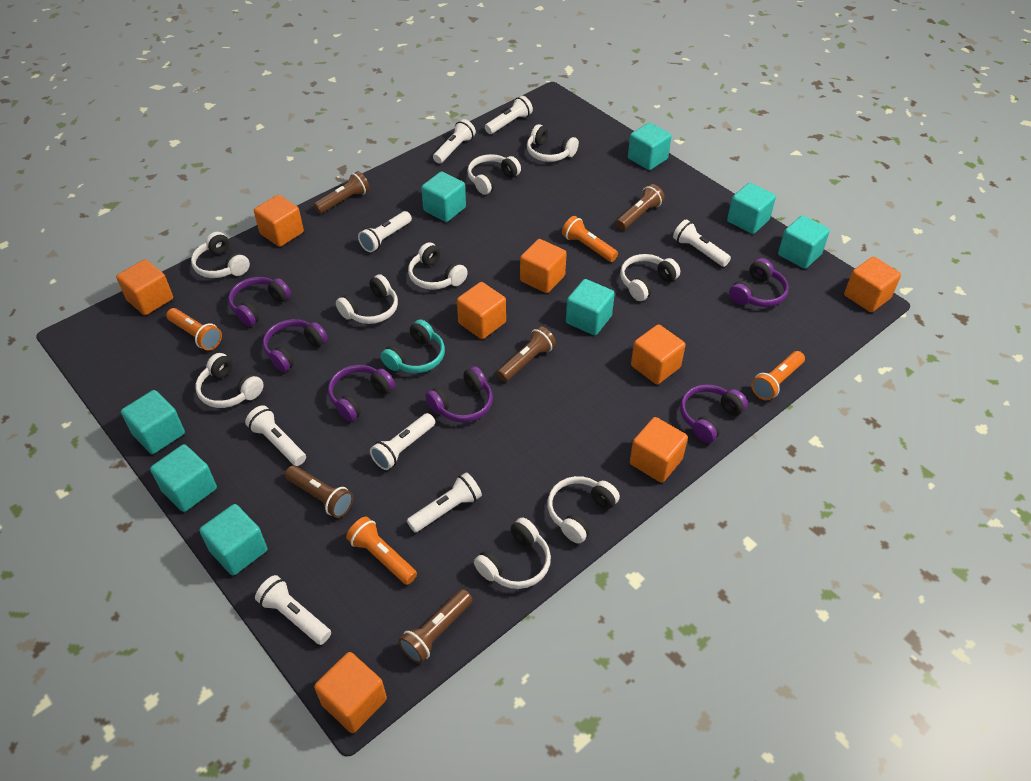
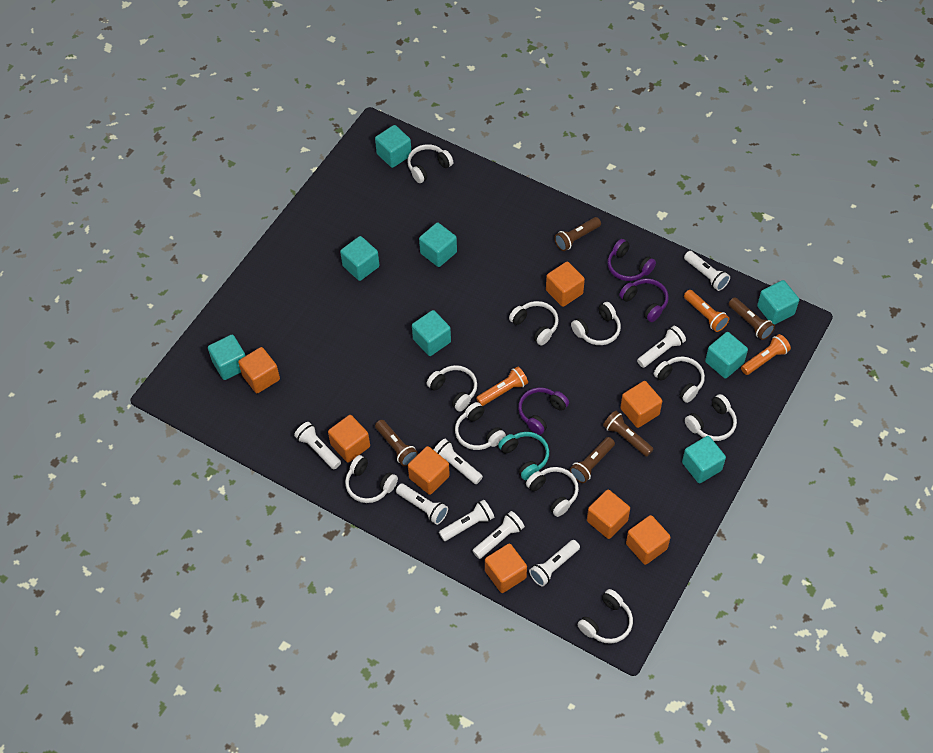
orange flashlight: [166,308,222,351] [346,517,417,585] [562,216,618,262] [751,351,805,400] = 4 -> [476,366,528,406] [684,290,729,332] [741,334,791,375] = 3
purple headphones: [228,277,291,327] [263,319,328,372] [328,365,395,422] [425,366,493,422] [680,384,748,443] [729,258,789,307] = 6 -> [518,387,569,435] [608,239,656,281] [619,278,669,322] = 3
white headphones: [191,232,250,278] [195,353,264,408] [336,274,398,324] [408,242,468,290] [467,154,521,195] [474,517,551,589] [527,124,579,162] [547,476,620,544] [620,254,680,301] = 9 -> [345,455,398,503] [407,144,453,183] [427,365,477,412] [455,402,506,450] [509,301,559,346] [526,467,579,517] [571,302,621,345] [577,589,633,644] [654,357,705,403] [685,394,737,441] = 10

